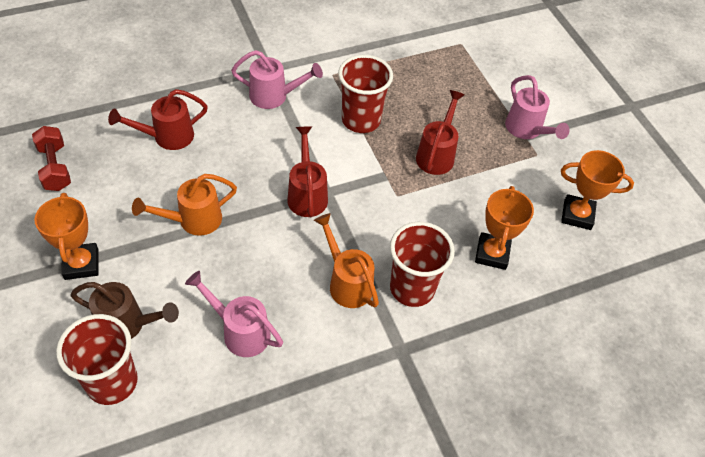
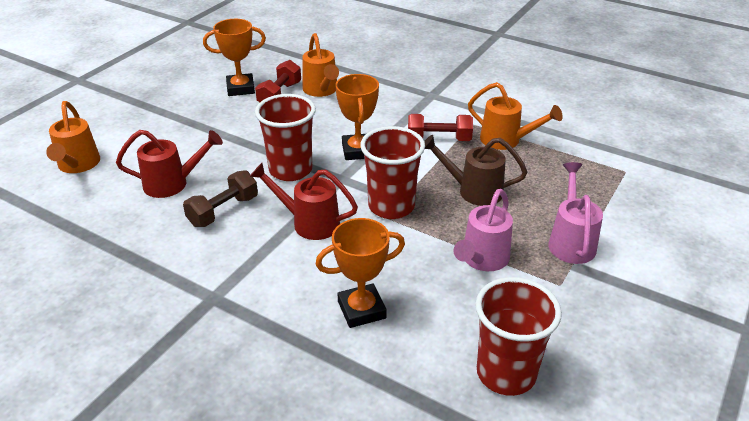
brown dumbbell: none = 0 -> [183,170,258,227] = 1
orange watering can: [132,174,237,236] [314,213,379,308] = 2 -> [46,101,100,173] [302,33,339,97] [468,82,563,150] = 3
pink watering can: [185,271,283,357] [231,50,323,109] [505,75,570,139] = 3 -> [454,189,513,271] [548,162,603,264] = 2
red dumbbell: [32,126,71,191] = 1 -> [255,60,301,102] [408,114,473,141] = 2
red watering can: [108,89,208,150] [287,126,328,217] [416,90,465,175] = 3 -> [116,130,223,198] [250,163,358,240] = 2

